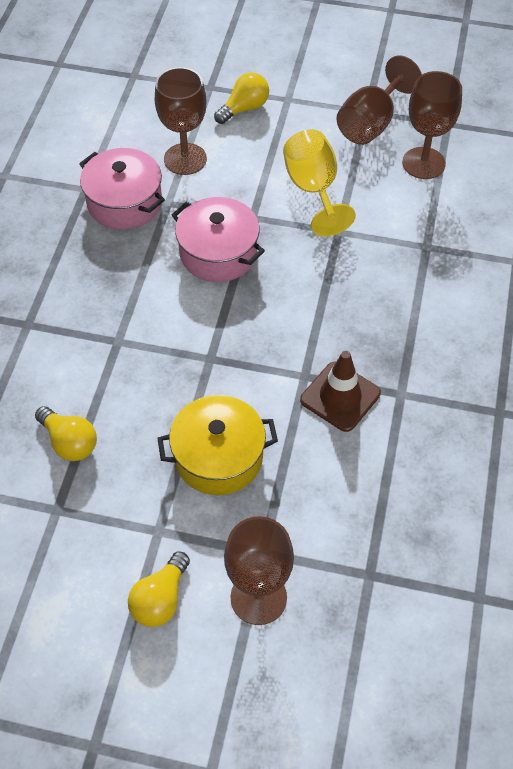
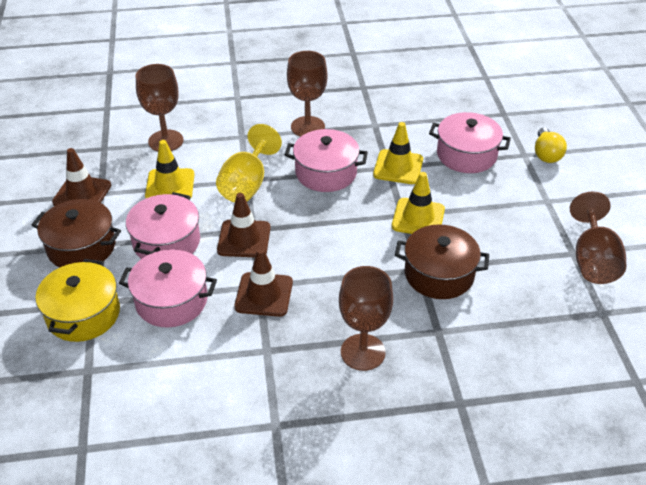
brown pot: none = 0 -> [32,199,121,268] [395,224,489,299] = 2
brown traffic cone: [300,351,381,432] = 1 -> [52,148,111,206] [217,193,271,257] [234,248,293,317] = 3
pink pot: [79,148,165,230] [172,197,265,282] = 2 -> [119,249,217,327] [126,192,200,259] [285,129,368,192] [429,112,511,173] = 4
yellow light bulb: [35,406,97,461] [128,551,190,627] [214,72,269,124] = 3 -> [535,127,567,163] = 1
yellow traffic cone: none = 0 -> [145,140,195,199] [373,122,423,184] [392,172,445,234] = 3

